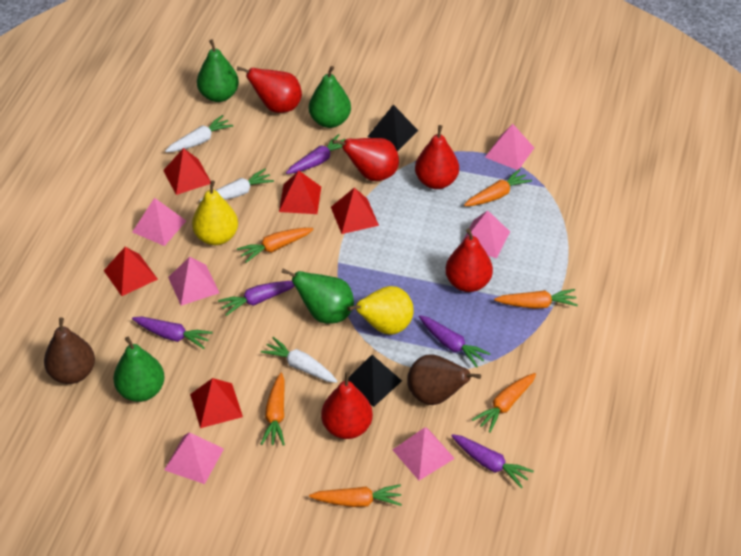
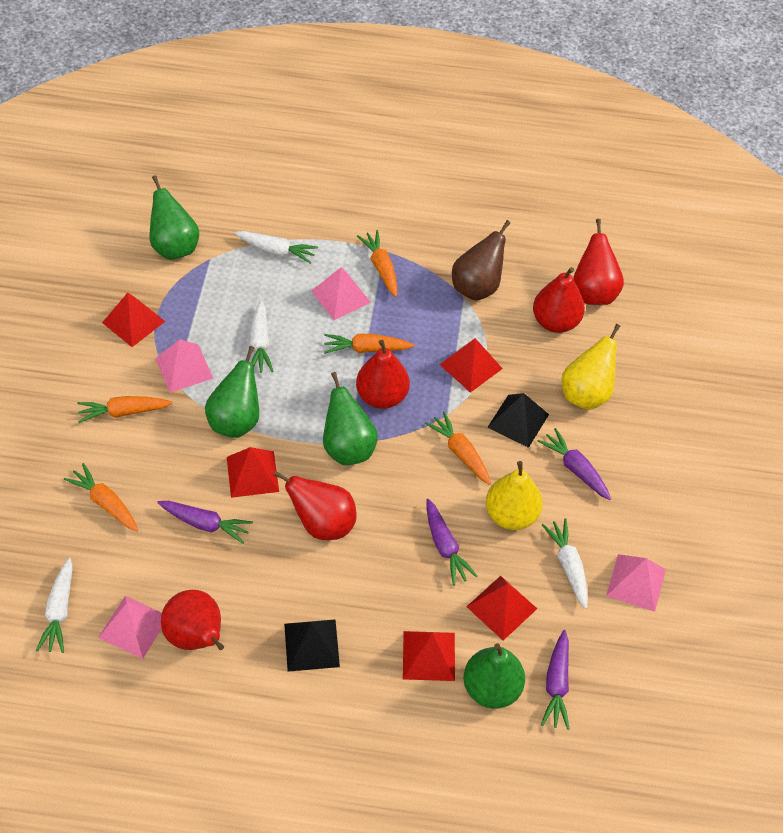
brown pear: [44,317,95,384] [407,354,481,405] = 2 -> [452,220,510,301] = 1
orange carrot: [237,228,313,263] [261,373,285,446] [309,484,402,507] [464,169,532,206] [472,373,536,433] [494,289,578,309] = 6 -> [64,463,138,531] [77,396,173,423] [324,334,414,354] [357,230,397,297] [425,411,491,485] = 5
pink pyramid: [132,198,186,246] [164,432,224,484] [168,257,219,306] [393,427,455,481] [462,210,510,258] [485,124,534,170] = 6 -> [98,596,162,659] [155,339,213,393] [311,267,371,320] [606,554,666,612] = 4
purple carrot: [132,316,213,349] [218,281,294,316] [286,134,346,174] [419,315,491,368] [451,434,534,488] = 5 -> [157,501,253,544] [426,499,478,586] [538,428,611,500] [541,630,570,730] = 4
white carrot: [165,115,233,152] [199,169,274,202] [261,337,338,383] = 3 -> [36,558,73,653] [234,231,318,264] [250,300,274,373] [542,519,588,609] = 4

